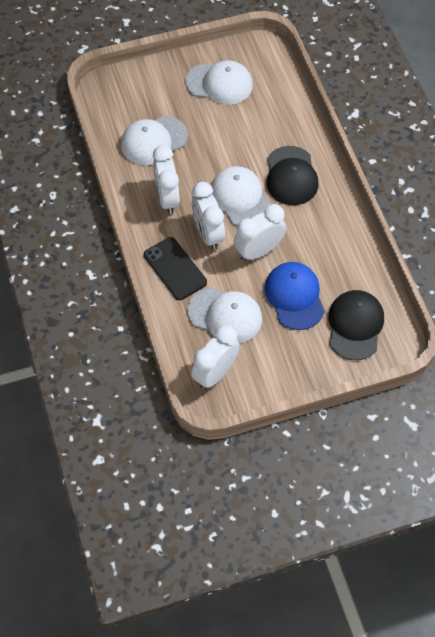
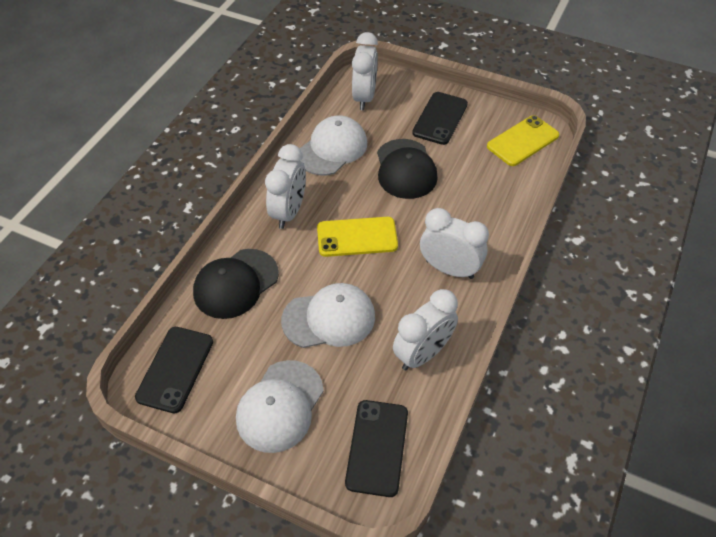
black phone: [144,237,207,300] = 1 -> [135,327,213,413] [345,400,408,497] [412,92,468,145] = 3
blue cap: [265,262,325,330] = 1 -> none = 0
white cap: [121,116,188,165] [186,60,253,105] [188,287,262,343] [211,166,271,226] = 4 -> [236,360,324,453] [281,283,375,348] [300,115,367,175] = 3
yellow phone: none = 0 -> [317,217,398,257] [487,115,559,166] = 2

